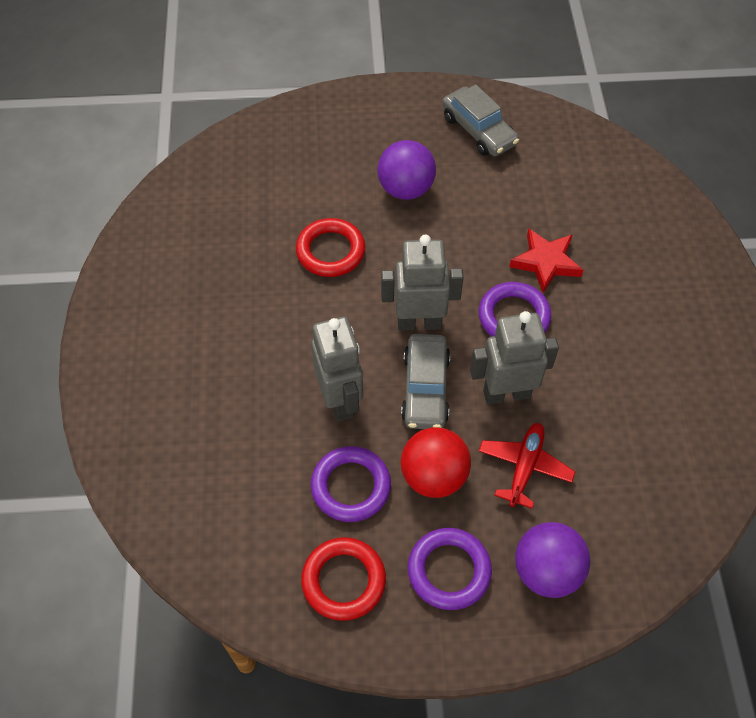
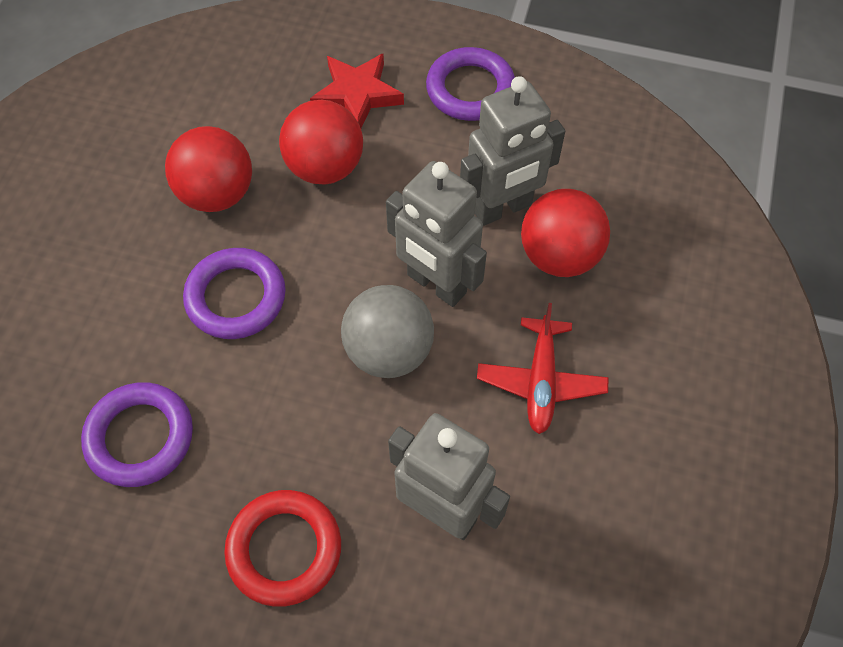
grey ball: none = 0 -> [341,285,434,378] = 1
grey car: [401,334,450,429] [442,84,519,156] = 2 -> none = 0
purple ball: [377,140,436,200] [515,522,590,598] = 2 -> none = 0
red ball: [401,427,471,498] = 1 -> [165,126,252,212] [279,100,363,185] [521,189,610,277] = 3
red ring: [296,218,365,277] [301,537,386,621] = 2 -> [224,490,341,607] = 1

